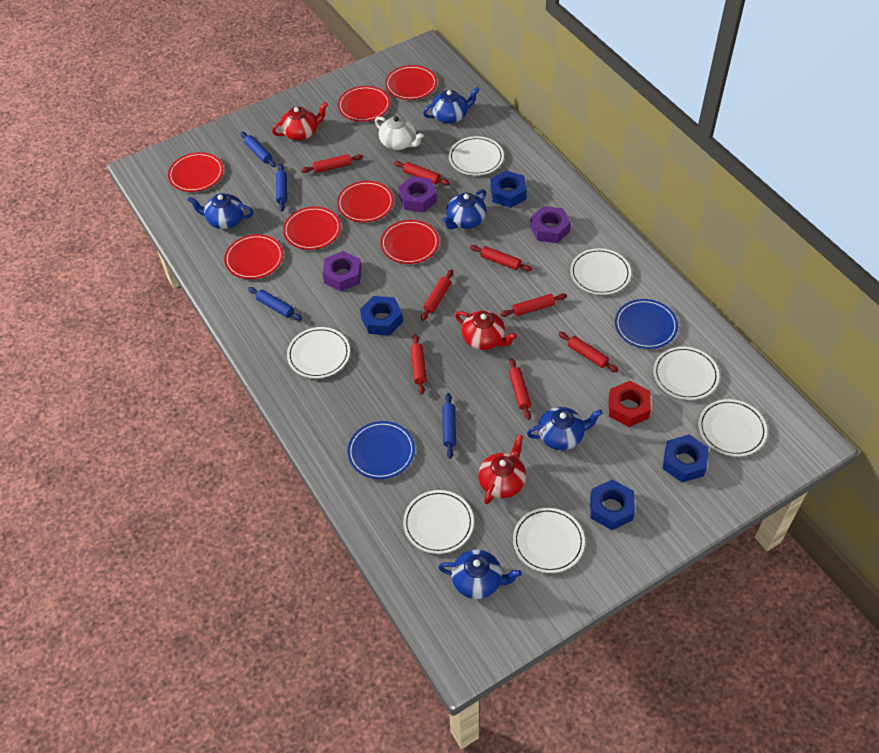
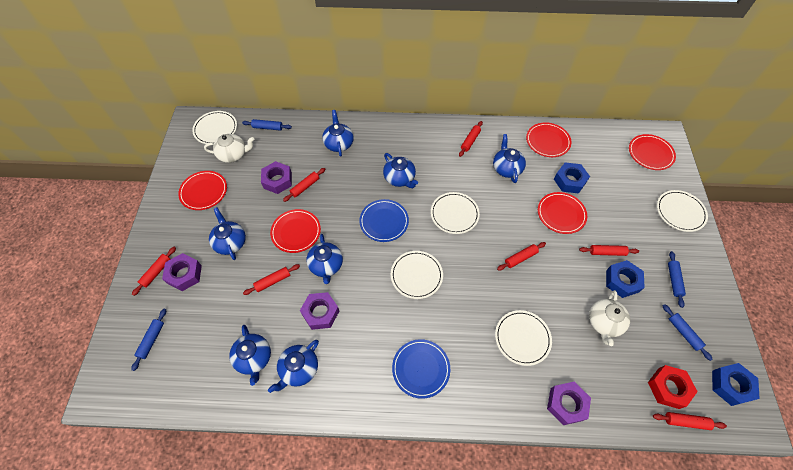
blue nut: [360,296,403,336] [490,170,527,208] [590,479,635,530] [663,435,709,483] = 4 -> [554,162,590,194] [606,260,645,298] [712,363,760,406] = 3
blue teapot: [188,193,253,229] [423,87,480,124] [438,549,522,599] [442,189,486,229] [527,407,603,450] = 5 -> [209,207,246,260] [229,325,271,386] [268,340,319,393] [306,234,343,284] [322,110,354,157] [383,153,418,188] [493,134,526,183] = 7
purple nut: [323,251,361,291] [399,176,437,213] [530,206,571,243] = 3 -> [162,253,202,291] [261,161,292,194] [300,292,339,330] [547,382,591,425] = 4
red plate: [168,152,223,192] [224,234,283,279] [283,207,341,250] [337,181,394,222] [338,86,390,122] [380,220,439,264] [385,65,437,100] = 7 -> [178,171,227,210] [270,209,321,253] [526,122,571,157] [538,192,587,234] [629,134,676,170] = 5
red rolling pin: [301,154,363,173] [394,161,450,185] [411,334,427,395] [421,269,453,321] [470,245,532,271] [500,293,567,317] [509,358,531,420] [559,332,619,372] = 8 -> [132,247,176,296] [243,264,300,295] [283,168,325,202] [459,121,483,157] [497,242,546,271] [579,245,639,256] [653,412,727,430] = 7
red teapot: [272,102,328,141] [455,311,517,350] [478,435,526,504] = 3 -> none = 0
white plate: [287,327,350,378] [403,490,474,554] [449,136,504,175] [513,508,585,573] [570,248,631,295] [653,346,719,400] [699,399,767,457] = 7 -> [192,111,237,144] [391,251,443,299] [431,192,480,234] [495,310,552,366] [657,190,708,232] = 5
white teapot: [375,116,423,150] = 1 -> [204,134,255,163] [589,290,630,346] = 2

